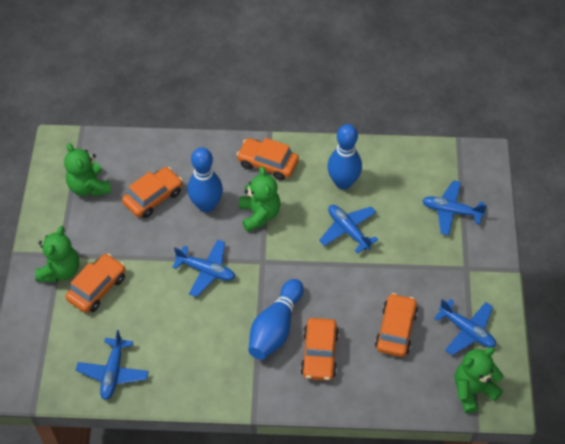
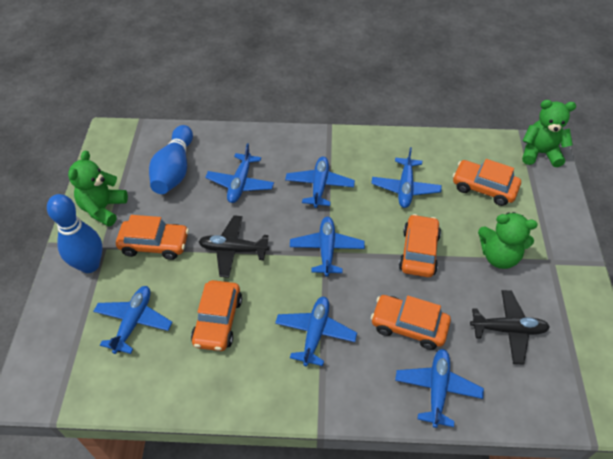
black plane: none = 0 -> [198,215,270,278] [470,290,550,365] = 2
blue bowling pin: [188,147,223,212] [248,279,304,360] [327,124,362,190] = 3 -> [47,194,102,273] [149,125,193,194] = 2
blue plane: [76,330,149,400] [172,239,235,297] [319,205,379,254] [422,180,487,236] [434,299,496,355] = 5 -> [93,286,172,354] [205,143,274,203] [275,297,357,366] [285,156,355,208] [290,217,365,277] [371,147,442,208] [395,349,484,428] = 7
green teddy bear: [35,226,79,282] [64,143,112,197] [239,166,280,232] [455,347,504,414] = 4 -> [68,151,128,226] [478,212,538,269] [522,100,576,167] = 3

